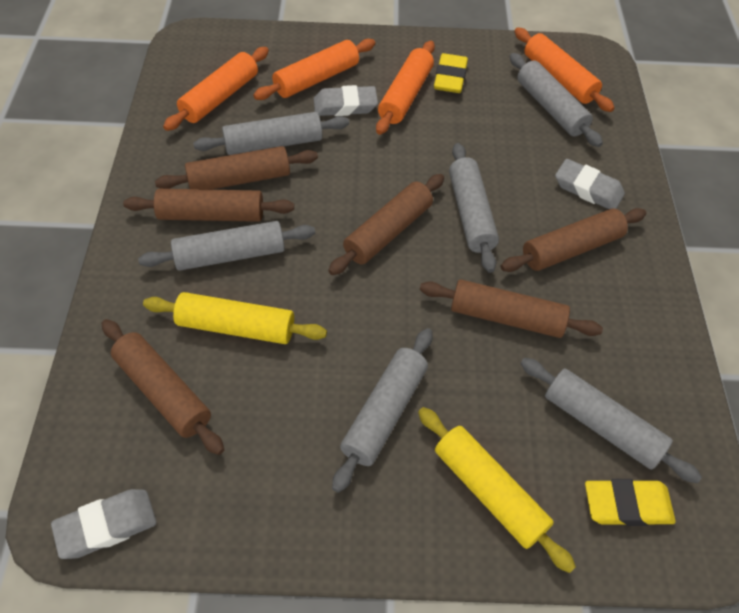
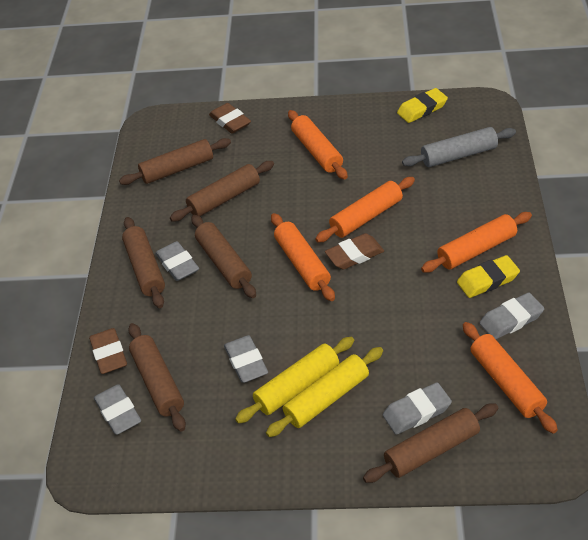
brown eraser: none = 0 -> [89,328,127,374] [209,103,251,134] [325,233,384,270] = 3
grey eraser: [51,489,157,559] [314,85,378,116] [555,159,625,209] = 3 -> [94,384,141,435] [155,241,199,281] [224,335,268,383] [383,382,452,435] [480,292,544,339] = 5
grey rolling pin: [138,221,315,271] [193,112,349,155] [332,328,433,493] [449,143,499,273] [510,53,603,147] [520,358,702,483] = 6 -> [402,127,516,167] = 1
orange rolling pin: [163,47,269,131] [253,39,375,100] [376,41,435,135] [515,28,614,112] = 4 -> [271,213,335,301] [288,110,348,179] [315,177,415,243] [421,212,532,273] [463,322,558,433] = 5

